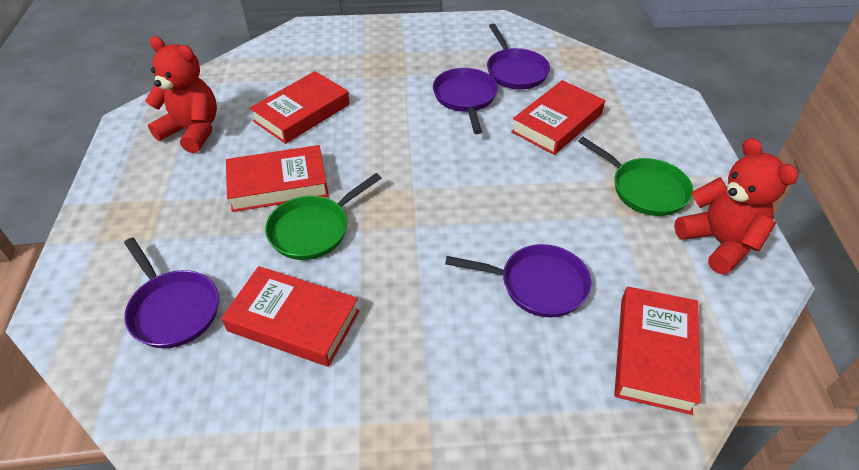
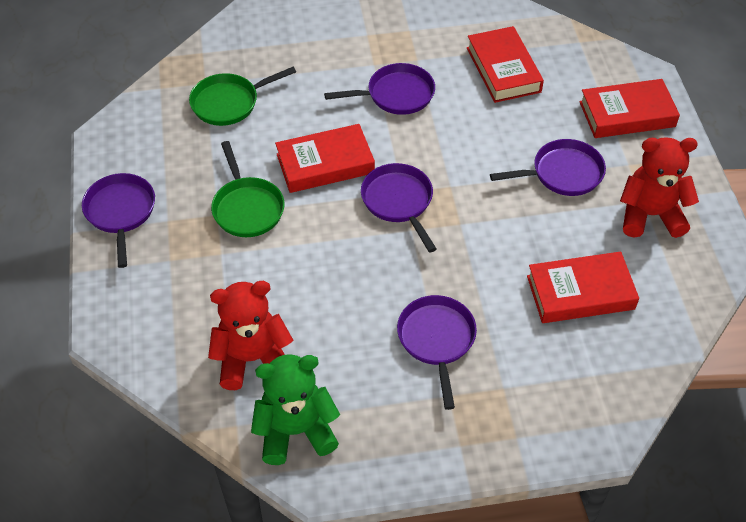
green teddy bear: none = 0 -> [251,354,340,465] = 1
purple pan: [124,237,219,348] [433,68,498,134] [445,244,592,318] [487,24,550,90] = 4 -> [82,173,155,268] [324,63,435,115] [361,163,437,252] [397,295,477,410] [490,139,606,196] = 5
red book: [221,266,359,367] [226,145,329,212] [250,71,350,144] [511,80,605,155] [614,287,701,415] = 5 -> [275,124,375,193] [467,26,544,103] [527,251,639,323] [579,79,680,138] = 4

